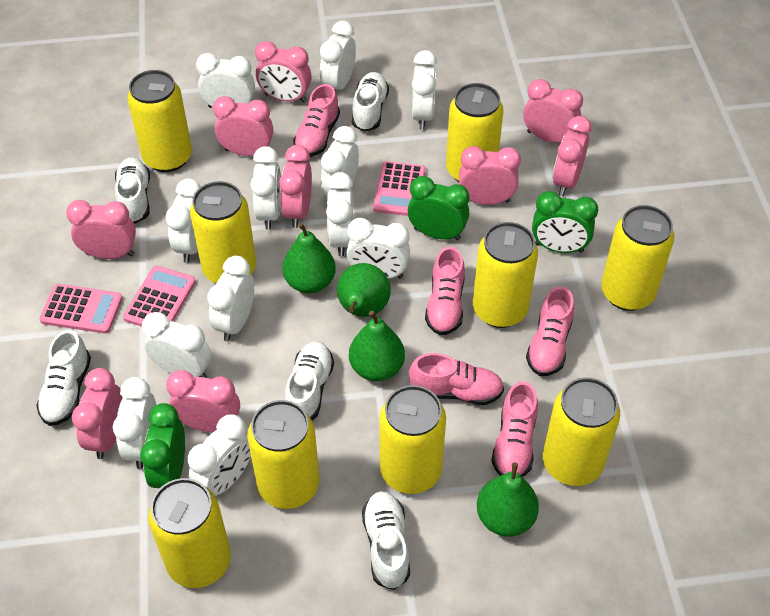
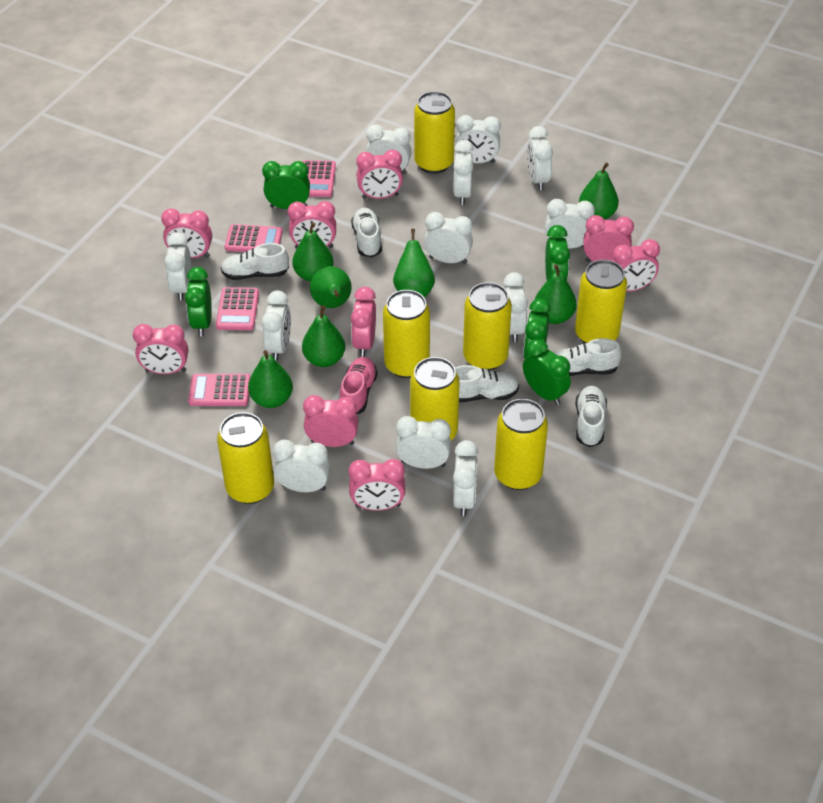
green clock: [140,403,185,488] [408,176,470,241] [532,191,598,253] = 3 -> [185,267,212,336] [262,161,310,209] [523,299,551,359] [523,339,571,405] [545,225,570,281] = 5
green pear: [282,223,336,293] [337,263,391,317] [349,311,405,381] [477,463,539,537] = 4 -> [248,350,293,408] [292,222,334,281] [302,306,345,367] [310,266,352,308] [393,229,435,298] [535,264,577,324] [579,163,619,220] = 7
pink calculator: [39,284,123,334] [123,266,196,327] [373,161,425,216] = 3 -> [188,374,251,406] [216,287,259,330] [225,224,283,252] [302,160,336,197] = 4
pink shoe: [293,84,340,157] [409,353,504,405] [425,246,465,335] [491,381,538,477] [526,286,574,376] = 5 -> [340,357,378,414] = 1
yellow can: [127,70,192,172] [148,478,231,588] [190,181,256,283] [247,400,320,509] [379,385,446,494] [446,83,504,182] [473,222,538,328] [543,377,620,486] [601,205,674,311] = 9 -> [217,412,274,504] [383,290,430,378] [410,357,460,440] [414,91,455,174] [463,282,512,370] [494,399,548,490] [575,260,627,343] = 7

